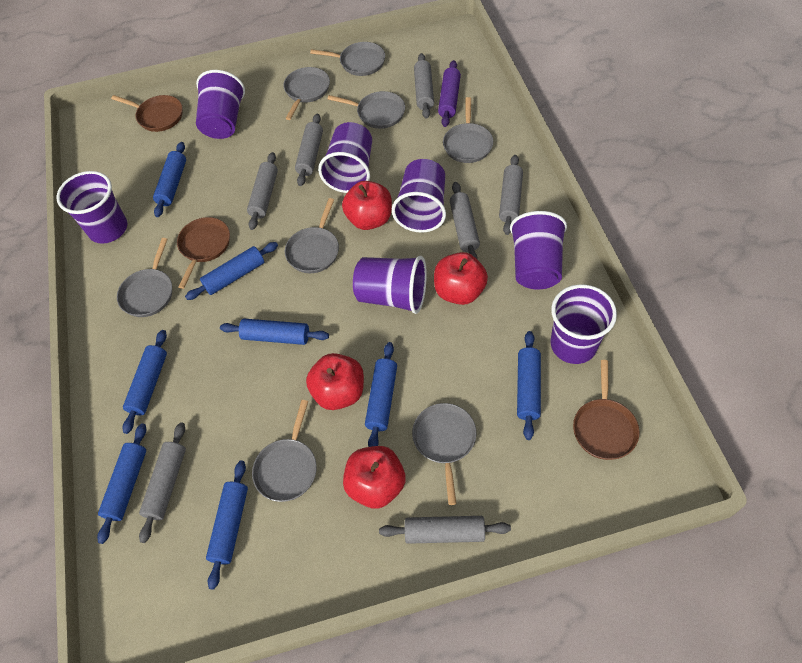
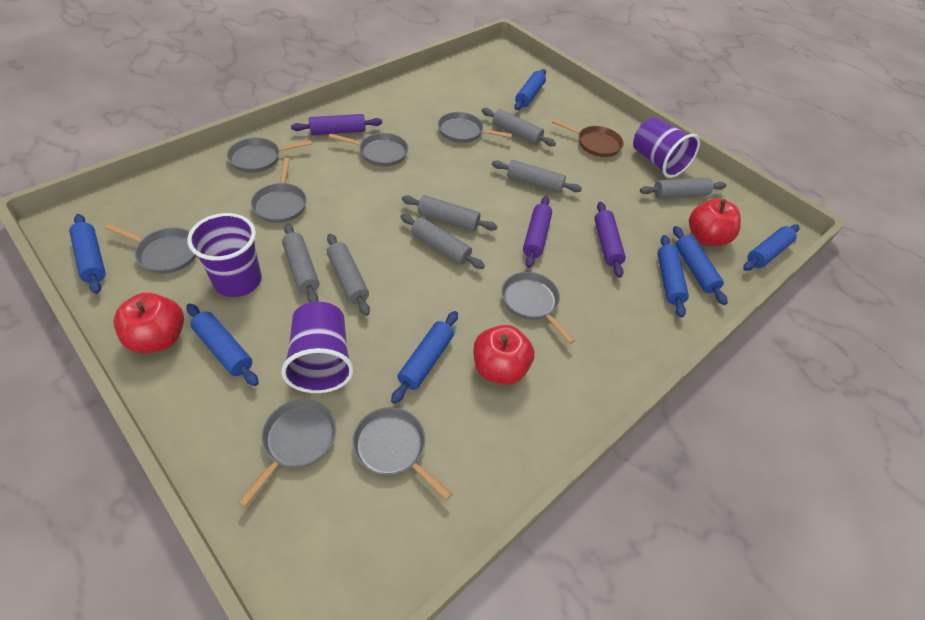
blue rolling pin: [97,423,146,544] [122,330,167,434] [153,142,186,217] [185,242,278,300] [206,460,248,590] [220,319,329,345] [365,342,397,447] [517,331,541,440] = 8 -> [69,214,106,294] [186,304,259,386] [391,311,458,404] [514,69,546,110] [657,235,689,318] [673,226,727,305] [743,224,799,271] = 7
brown pan: [111,95,182,132] [177,217,230,289] [573,360,639,460] = 3 -> [552,119,624,157] = 1
purple cup: [56,171,127,244] [196,70,245,139] [318,122,372,193] [353,256,427,314] [392,159,446,233] [510,211,567,289] [551,284,617,364] = 7 -> [187,213,262,297] [281,302,354,393] [633,117,700,178] = 3
purple rolling pin: [438,60,461,127] = 1 -> [291,114,382,135] [523,196,552,268] [595,202,626,278] = 3
red apple: [306,353,364,410] [342,181,392,230] [343,446,405,509] [434,252,488,305] = 4 -> [114,293,184,353] [473,325,534,385] [689,198,741,246] = 3

